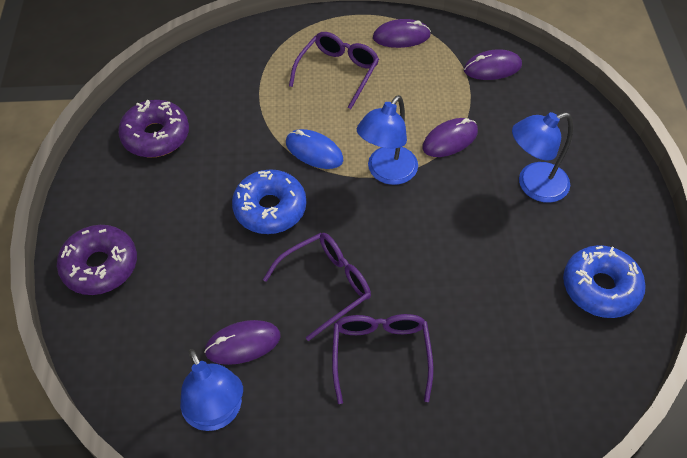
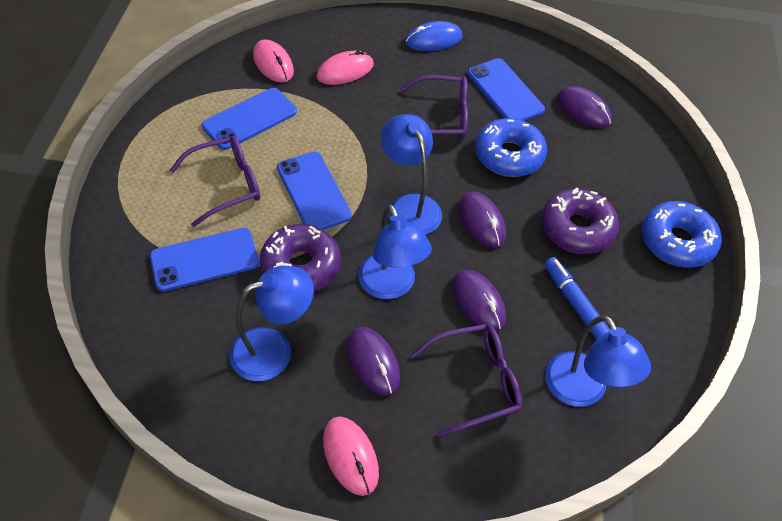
blue lamp: [180,349,243,431] [357,95,418,185] [512,112,573,203] = 3 -> [229,266,314,381] [358,204,432,299] [381,114,442,235] [545,315,651,407] = 4
blue marker: none = 0 -> [545,257,610,340] = 1
blue phone: none = 0 -> [150,228,259,292] [202,88,297,150] [277,152,352,230] [468,58,545,121] = 4
pink mouse: none = 0 -> [253,40,294,82] [316,50,374,85] [323,417,379,496] = 3

